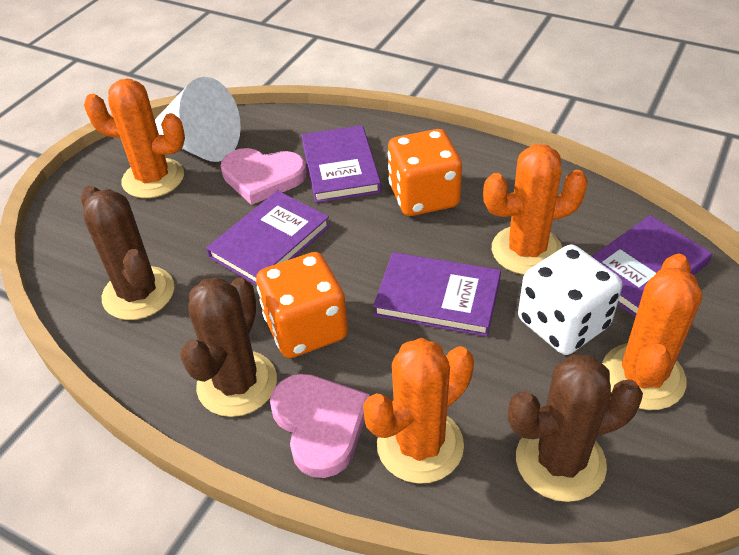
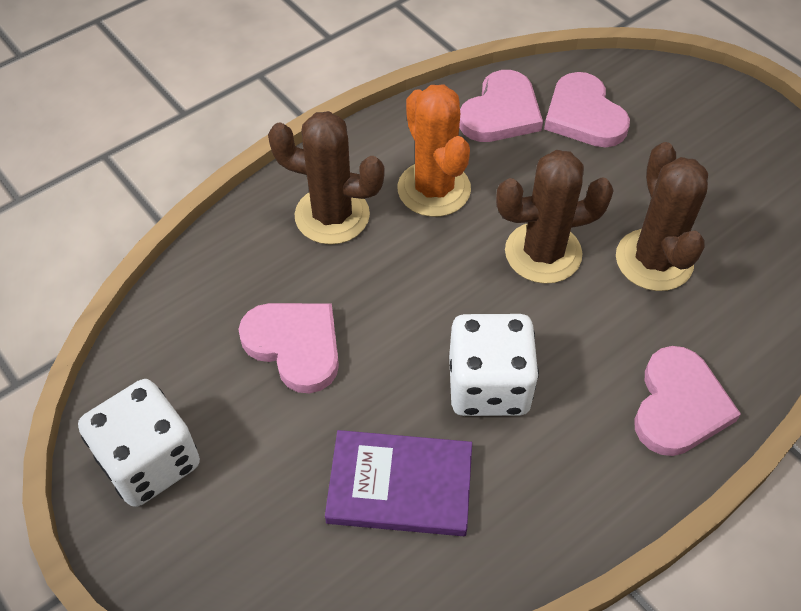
orange cactus: [84,79,185,198] [363,338,474,484] [483,144,588,275] [602,254,702,410] = 4 -> [397,85,471,217] = 1
orange dice: [256,252,348,358] [388,129,462,216] = 2 -> none = 0
pink heart: [220,148,307,205] [270,374,370,478] = 2 -> [238,303,339,393] [459,70,543,142] [544,72,630,147] [634,346,741,456] = 4
purple book: [206,190,330,286] [301,125,381,203] [373,252,501,337] [592,215,712,317] = 4 -> [325,430,472,536] = 1
white cone: [155,77,241,162] = 1 -> none = 0
white dice: [518,244,622,355] = 1 -> [78,379,200,507] [449,314,539,416] = 2

